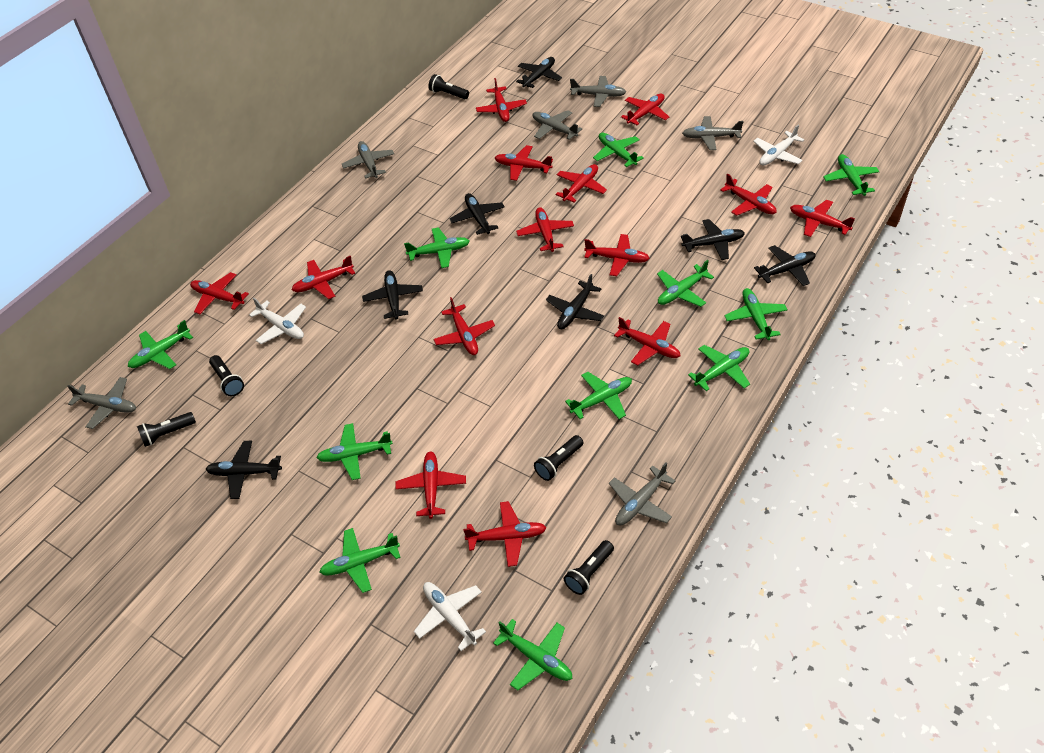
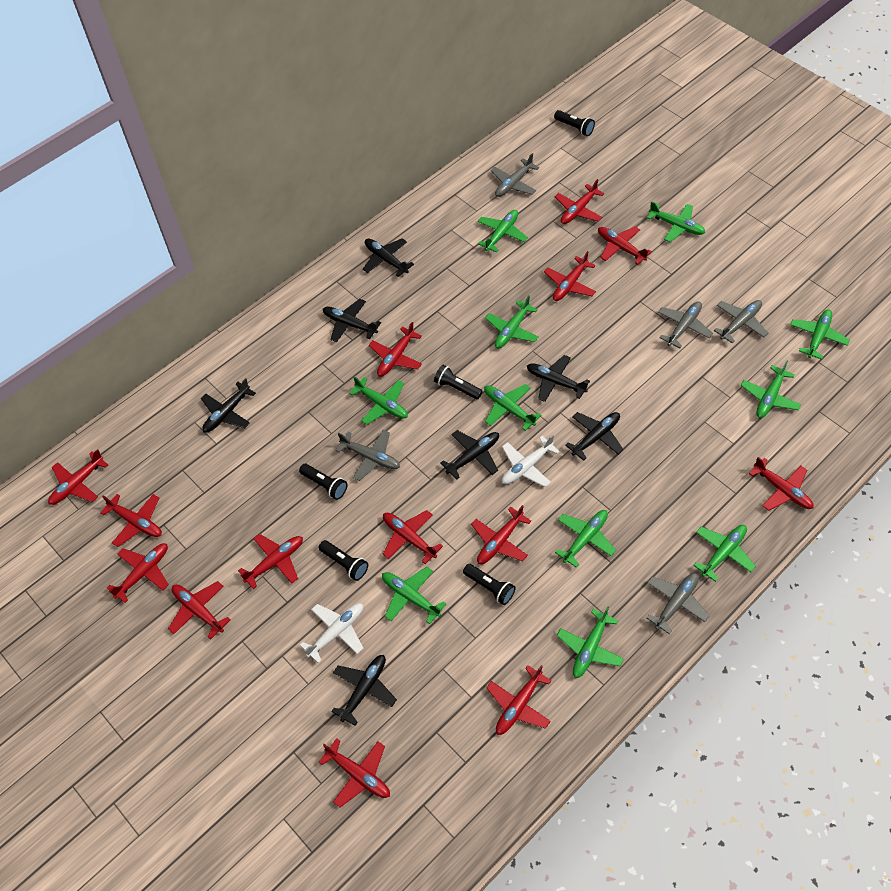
grey plane: [67,377,136,429] [342,141,394,179] [532,110,582,140] [570,76,626,107] [609,463,675,525] [682,116,743,150] = 6 -> [336,430,400,481] [491,153,539,197] [646,572,710,634] [658,301,713,348] [713,300,768,343] = 5
white plane: [249,297,306,344] [414,582,486,651] [753,125,805,165] = 3 -> [300,603,364,663] [502,435,560,487] = 2

